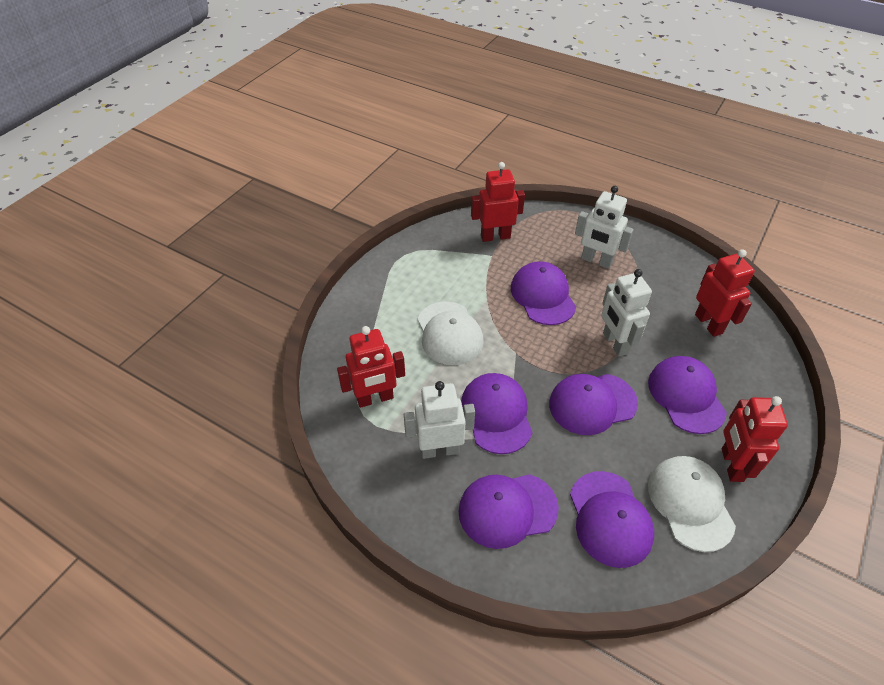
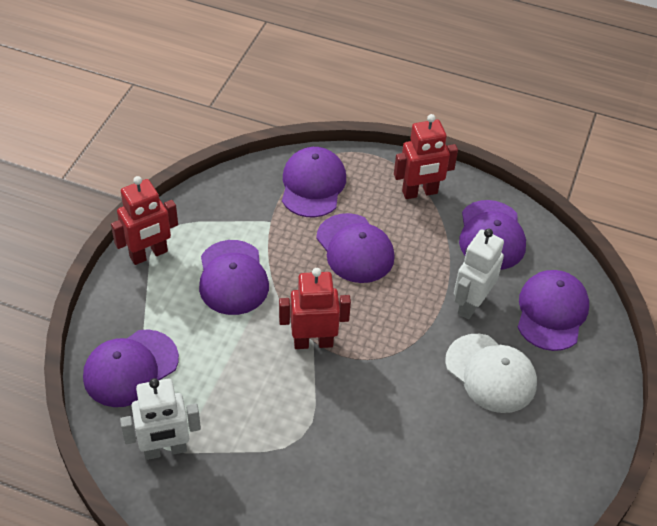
red robot: [337,326,405,408] [471,162,525,242] [695,249,755,337] [722,396,788,482] = 4 -> [111,176,178,265] [279,268,351,349] [394,114,458,199] = 3
white cap: [418,301,484,365] [648,456,736,552] = 2 -> [445,334,537,413] = 1
white robot: [404,381,475,459] [575,186,633,269] [601,269,652,356] = 3 -> [120,378,201,460] [454,229,504,319] = 2

